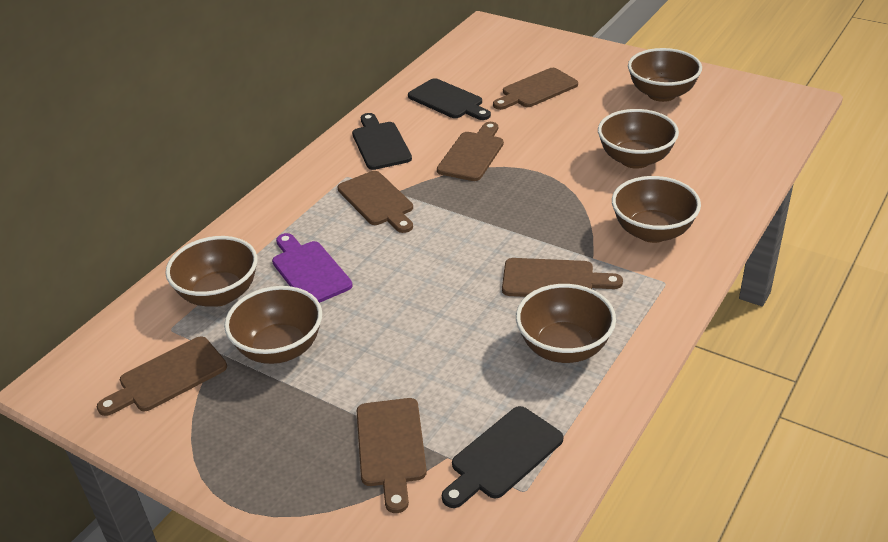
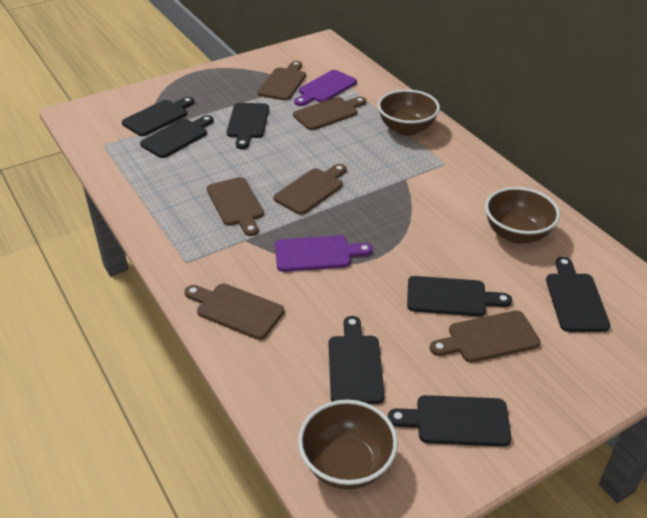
black cutting board: [352,113,412,170] [408,78,491,120] [442,406,563,508] = 3 -> [122,97,194,136] [140,115,214,158] [227,103,269,149] [328,316,385,404] [388,395,512,447] [407,276,512,316] [546,257,610,332] = 7
brown bowl: [165,236,257,307] [224,286,322,364] [516,284,616,363] [598,109,679,169] [612,176,701,243] [628,48,702,102] = 6 -> [298,400,398,489] [378,89,440,136] [485,187,560,244] = 3
purple cutting board: [272,233,353,303] = 1 -> [275,235,373,272] [294,70,357,106] = 2

